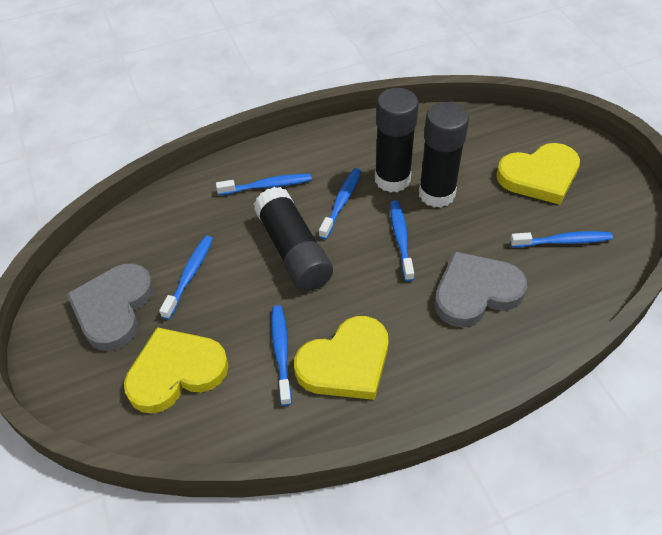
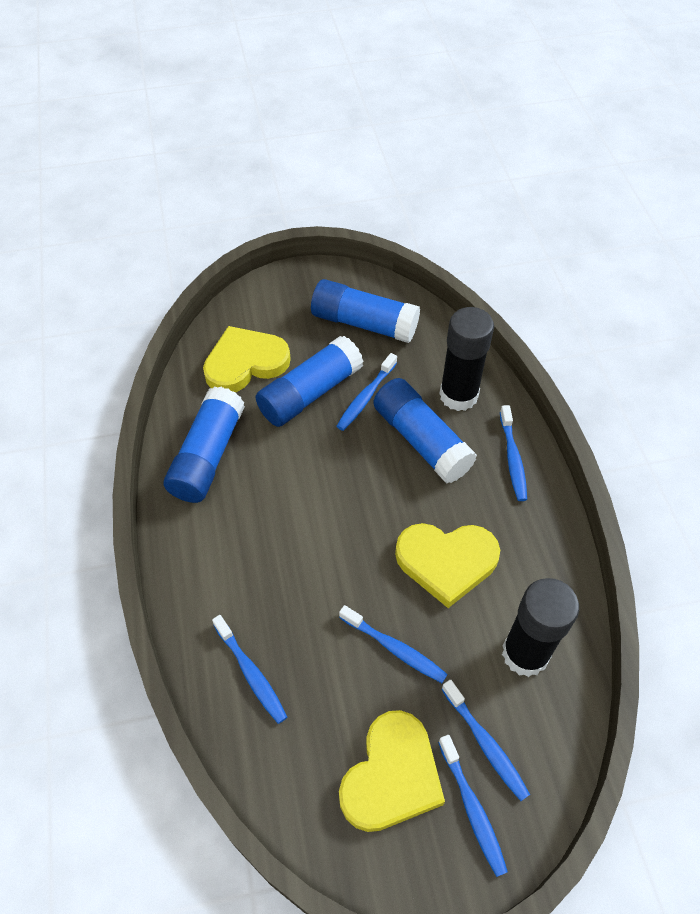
black glue stick: [254,187,333,291] [375,88,419,192] [419,102,469,208] = 3 -> [439,307,494,411] [502,578,579,677] = 2
blue glue stick: none = 0 -> [164,386,245,503] [255,336,364,427] [311,279,420,343] [373,378,477,483] = 4
grey heart: [67,263,154,351] [434,251,527,327] = 2 -> none = 0

